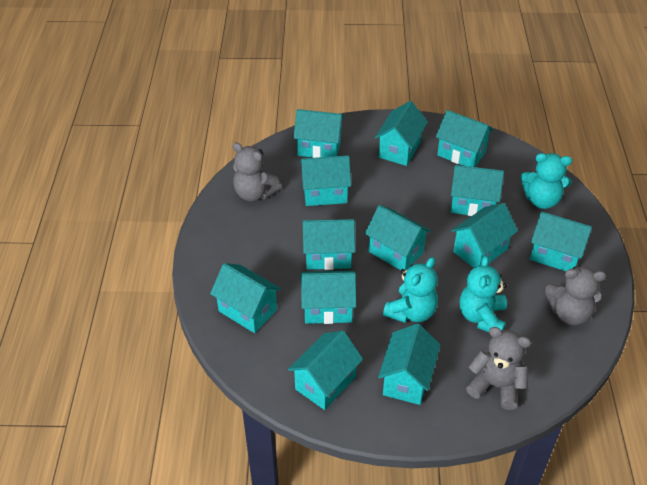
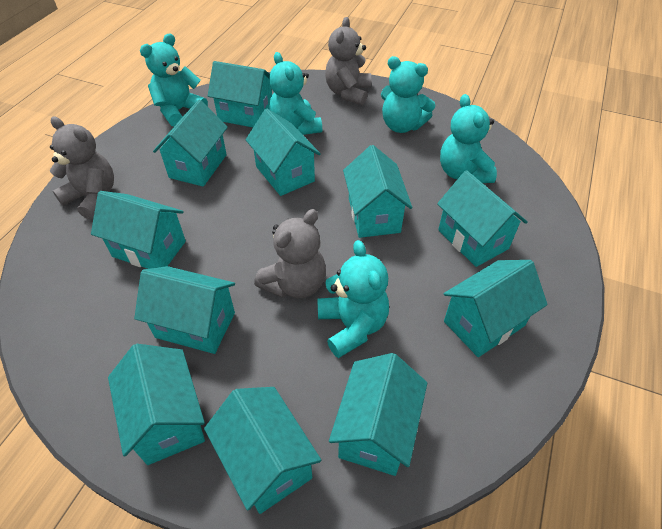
turquoise house: [210,263,281,333] [288,331,363,410] [293,109,344,158] [300,155,351,206] [301,271,356,324] [303,219,355,270] [365,205,431,270] [375,101,428,166] [378,323,440,405] [436,110,494,167] [451,165,504,216] [451,203,518,268] [530,211,592,271] = 13 -> [91,191,186,269] [108,344,205,465] [134,266,235,354] [153,100,228,187] [204,387,321,514] [208,61,272,127] [246,109,321,196] [329,353,427,476] [343,145,412,238] [437,170,528,267] [443,260,548,357] = 11
turquoise teddy bear: [383,257,438,323] [460,255,507,332] [521,153,572,209] = 3 -> [140,33,208,126] [269,52,322,135] [317,240,389,358] [381,56,436,133] [440,94,497,183] = 5

